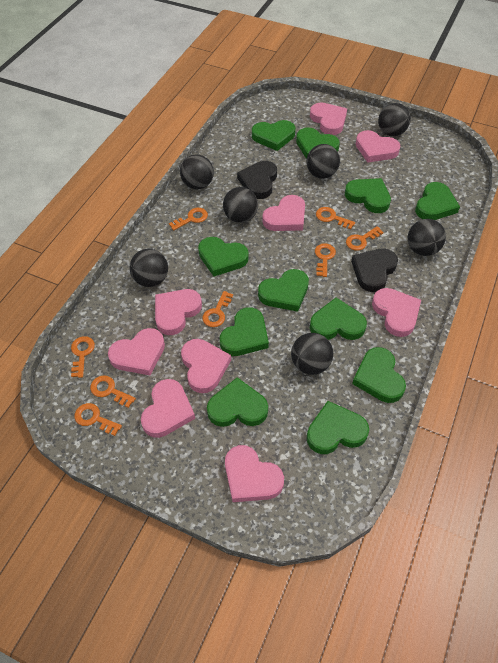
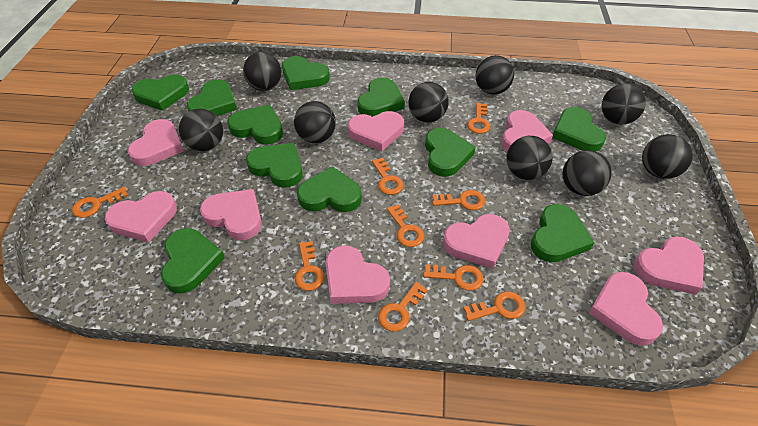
black ball: [130,249,168,287] [180,154,214,189] [223,187,258,223] [291,333,333,375] [306,144,340,179] [378,103,411,136] [407,219,446,256] = 7 -> [179,109,223,151] [243,52,282,91] [294,101,336,143] [409,82,449,123] [476,55,514,95] [507,136,553,180] [563,150,612,196] [602,84,646,125] [642,134,693,179] = 9
black heart: [237,161,277,199] [351,248,398,292] = 2 -> none = 0
orange key: [71,336,95,378] [74,403,122,436] [90,375,136,408] [169,208,208,231] [202,291,233,327] [315,243,336,277] [316,207,355,229] [346,226,384,251] = 8 -> [72,187,128,218] [295,241,324,291] [372,158,404,195] [378,282,428,332] [387,204,424,247] [423,264,484,291] [432,190,485,210] [464,291,525,321] [467,103,490,134] = 9

